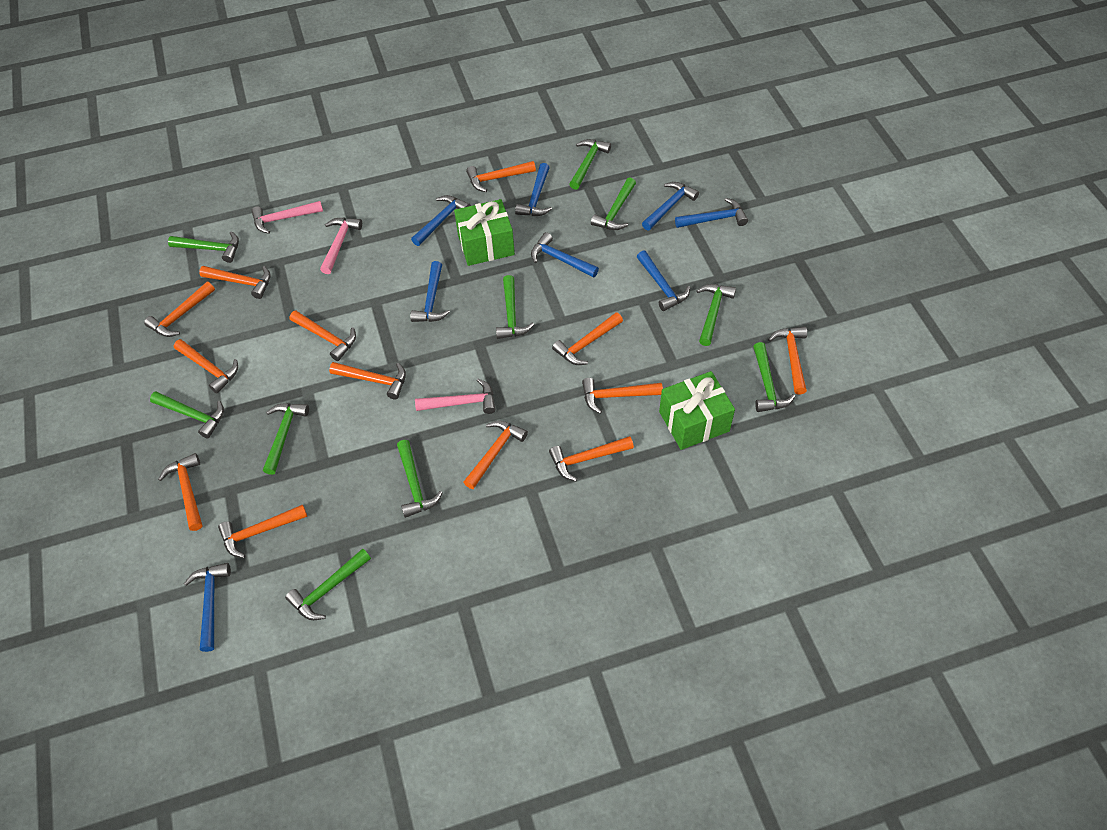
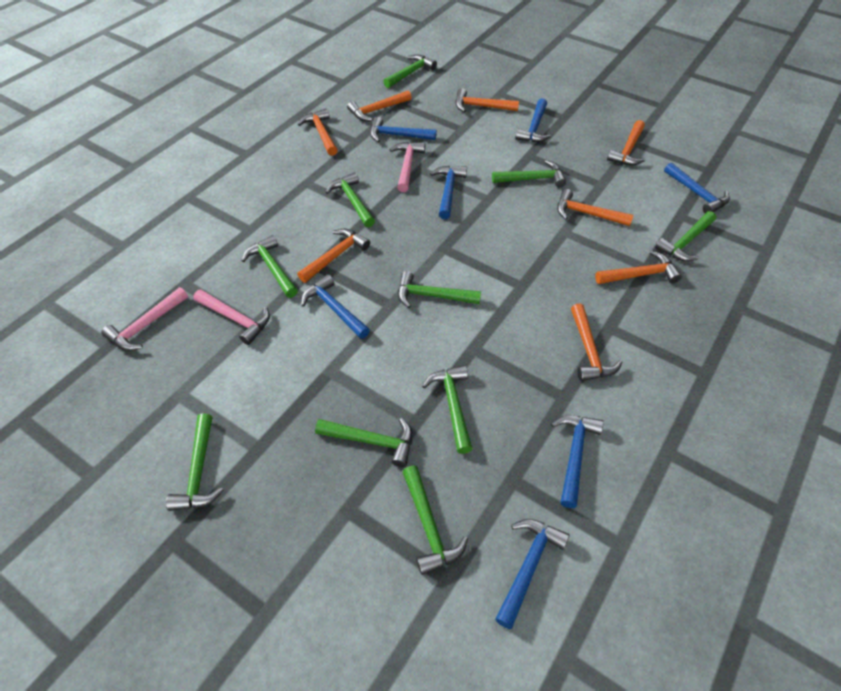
blue hammer: [184,563,231,652] [410,261,450,322] [411,195,471,246] [515,163,552,216] [531,232,599,278] [637,250,690,311] [642,182,699,230] [675,198,748,228] = 8 -> [301,274,370,339] [370,117,437,142] [430,166,467,219] [495,519,570,629] [515,98,551,142] [551,415,604,508] [664,163,730,213] = 7
green gift: [454,199,515,266] [659,371,735,450] = 2 -> none = 0
orange hammer: [144,282,215,337] [158,453,202,531] [174,339,238,393] [199,266,271,299] [218,504,307,558] [290,310,356,361] [329,362,406,400] [463,420,528,489] [466,161,536,192] [549,436,634,481] [552,312,623,365] [582,378,663,414] [768,327,807,394] = 13 -> [297,229,370,283] [298,108,338,156] [347,90,412,121] [455,88,519,112] [557,189,634,226] [571,304,623,381] [595,251,682,284] [607,120,645,165] = 8

